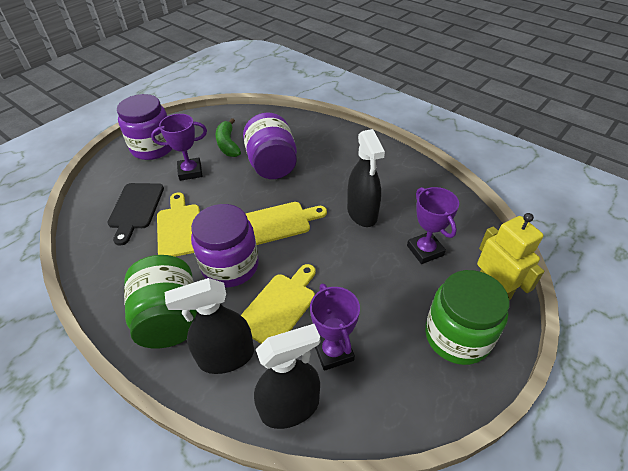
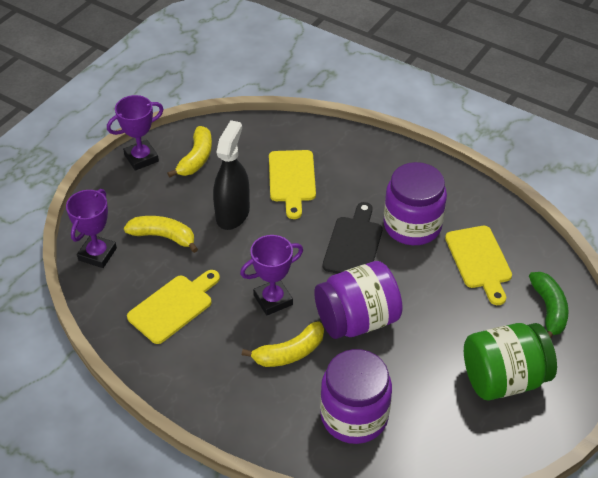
black spray bottle: [165,278,254,374] [254,324,320,429] [347,129,385,227] = 3 -> [213,120,250,230] = 1
green jar: [124,255,197,348] [425,270,509,365] = 2 -> [464,323,557,400] = 1
yellow banana: none = 0 -> [124,216,198,253] [167,126,212,178] [242,321,324,367] = 3
yellow robot: [477,213,544,300] = 1 -> none = 0

